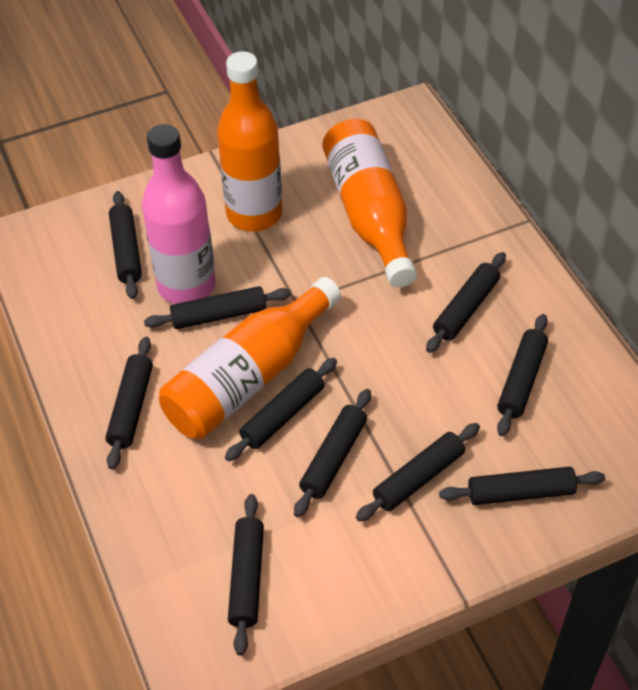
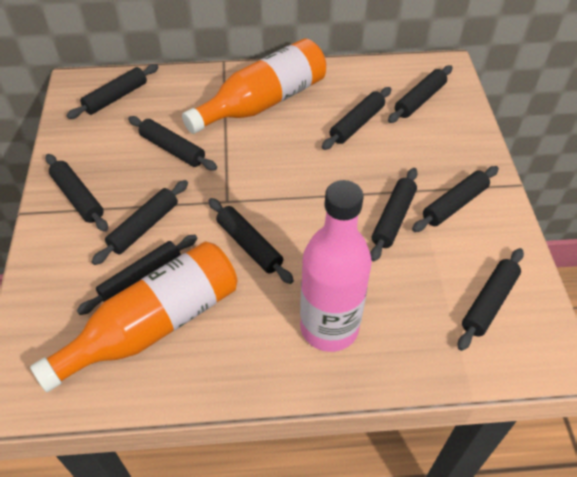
black rolling pin: [105,337,153,469] [109,191,142,299] [144,286,291,329] [225,358,337,461] [228,494,264,655] [294,389,371,517] [356,423,480,522] [426,252,506,353] [439,467,605,505] [497,314,548,436] = 10 -> [46,154,108,232] [67,64,158,119] [77,234,197,315] [92,180,188,265] [128,116,217,170] [208,198,294,284] [322,87,391,150] [370,168,418,261] [388,65,453,123] [412,166,499,232] [458,248,524,351] = 11
orange bottle: [159,277,341,439] [217,51,282,231] [322,119,417,288] = 3 -> [30,241,237,392] [182,38,326,134] = 2

